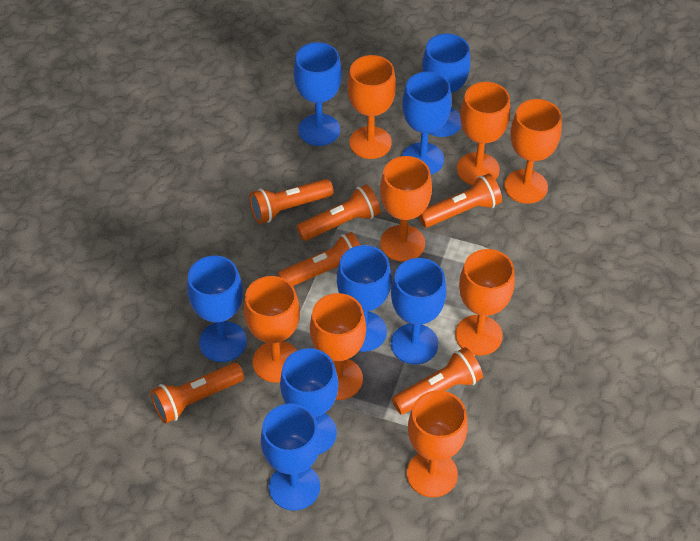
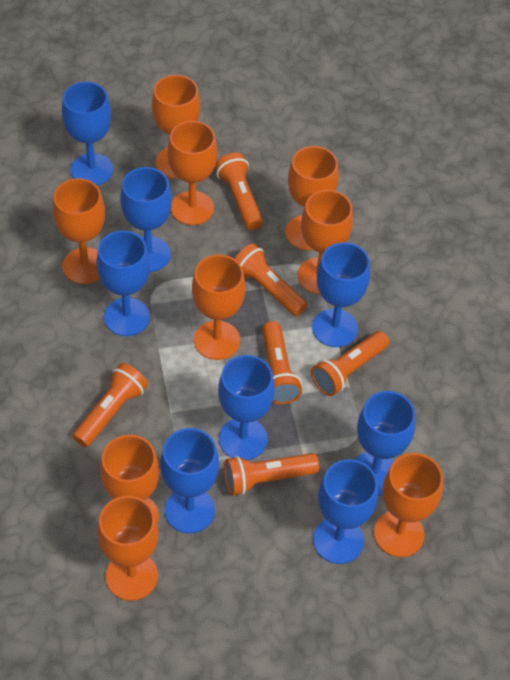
orange goblet: [244,276,300,383] [310,293,366,400] [347,55,396,159] [380,156,432,262] [407,390,468,497] [455,249,515,356] [457,82,510,185] [504,99,562,204] = 8 -> [53,178,105,284] [97,496,159,601] [100,435,160,523] [152,75,200,179] [168,121,217,225] [192,255,246,360] [285,146,339,250] [297,190,353,294] [374,453,443,557] = 9

